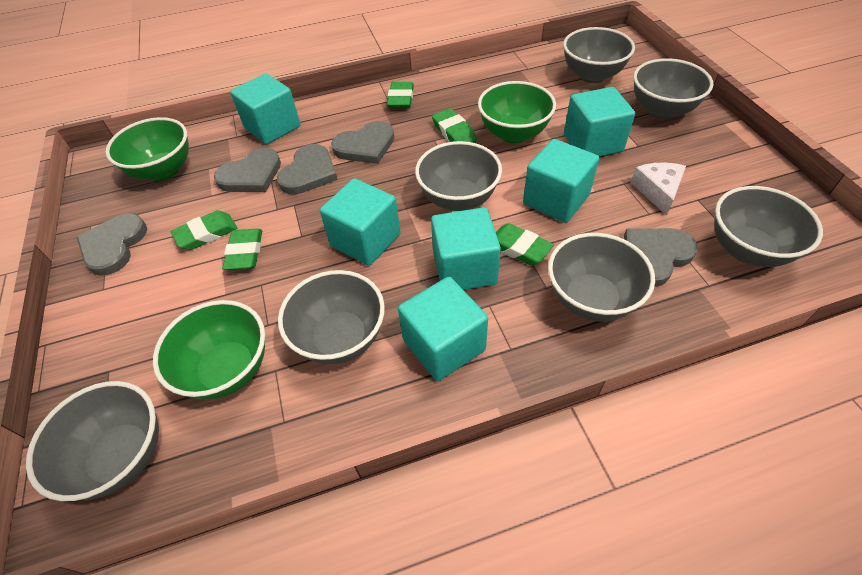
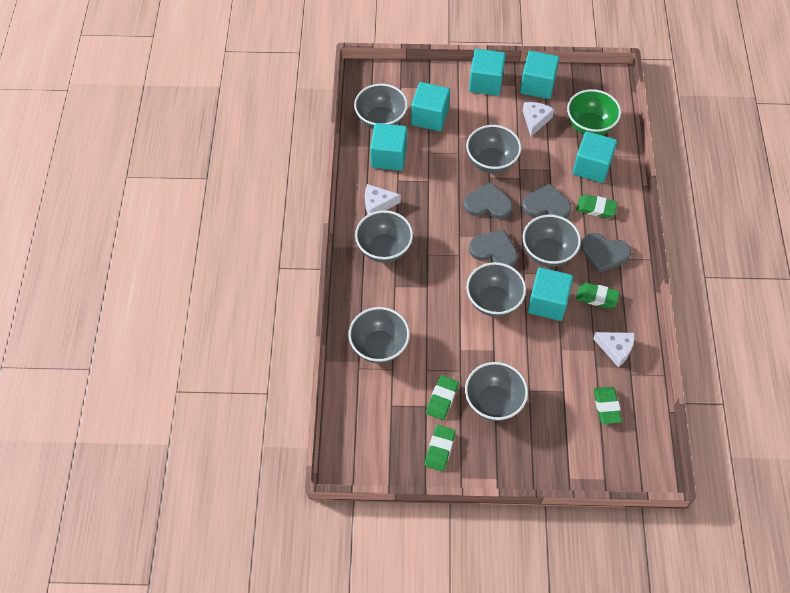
green bowl: [106,117,189,181] [153,300,265,400] [478,81,556,143] = 3 -> [567,89,621,135] = 1
grey heart: [77,213,147,276] [214,148,281,192] [277,144,338,194] [331,121,394,164] [624,228,697,287] = 5 -> [464,182,513,219] [469,229,518,267] [522,183,572,218] [581,233,631,273] = 4
white cheese: [631,163,686,216] = 1 -> [365,184,401,214] [523,102,554,136] [593,332,635,367] = 3

